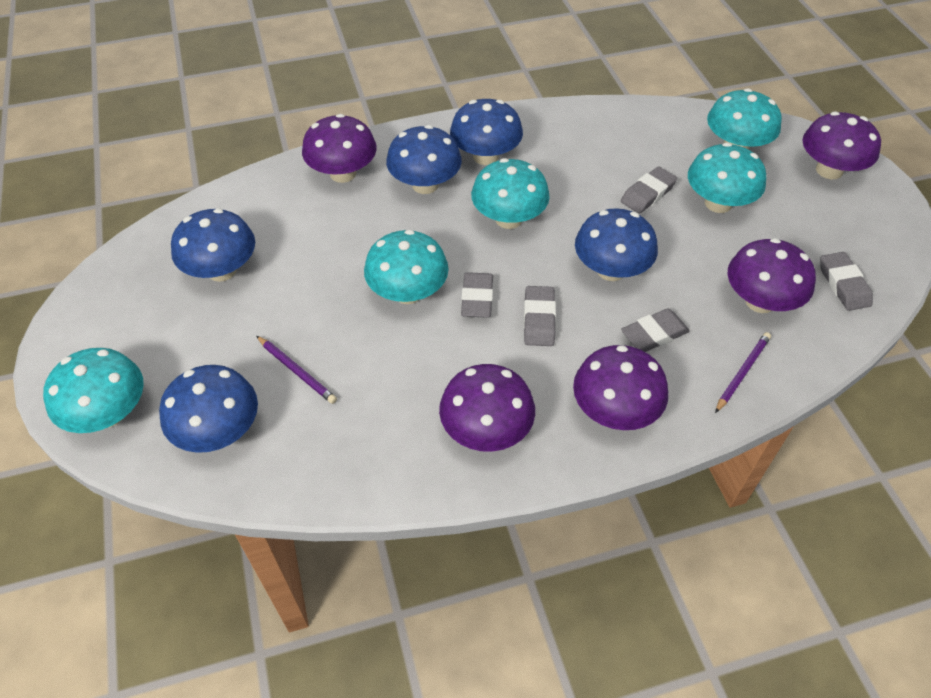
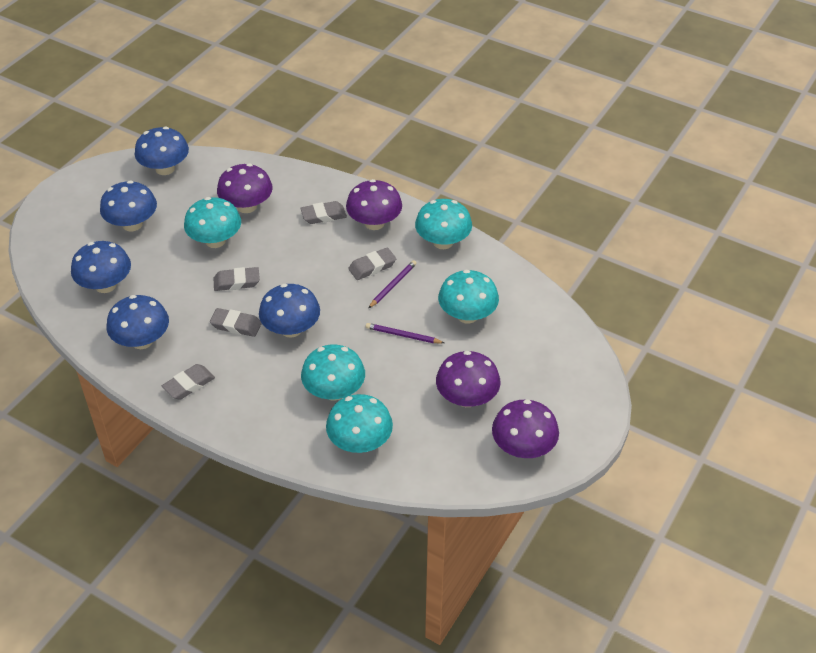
purple mushroom: [302,114,377,183] [439,364,535,452] [573,345,668,430] [728,238,816,313] [803,112,881,179] = 5 -> [217,163,273,213] [346,179,402,230] [436,351,501,407] [492,399,559,458] = 4

